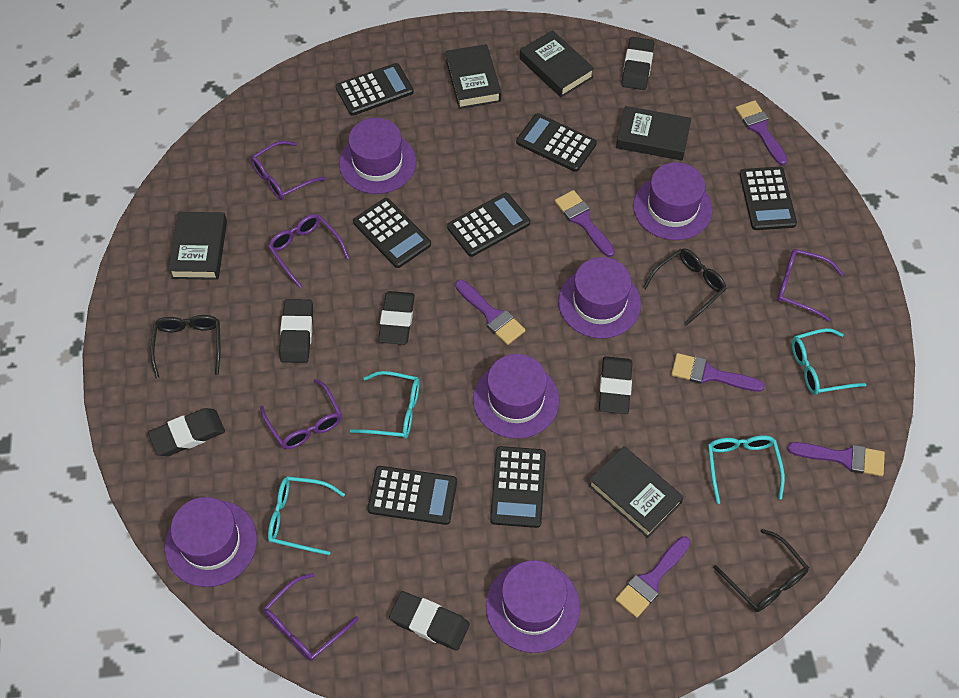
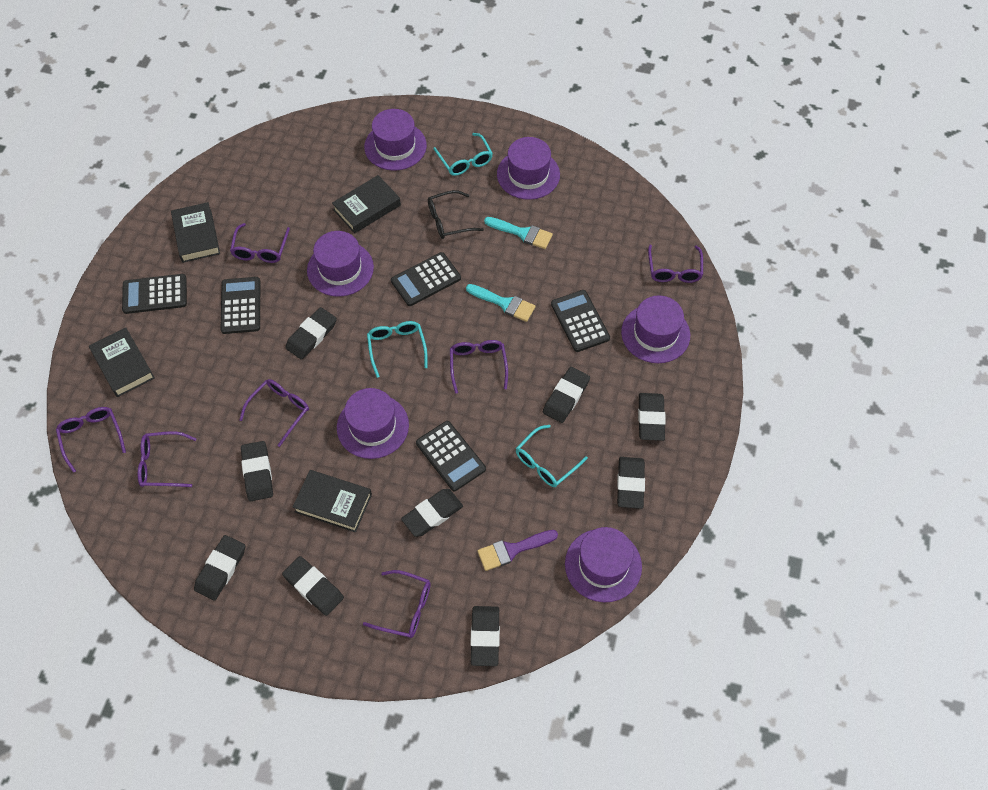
black book: [168,212,227,280] [445,44,501,109] [520,30,594,97] [588,446,684,538] [616,106,691,161] = 5 -> [89,327,155,397] [171,202,220,263] [293,470,372,533] [332,175,401,233] = 4
black calculator: [336,63,414,116] [353,198,431,268] [367,466,457,525] [447,193,530,257] [490,446,546,528] [516,113,597,172] [740,167,797,230] = 7 -> [122,274,187,314] [220,277,260,334] [391,252,461,306] [416,421,486,491] [551,290,610,352] = 5
black eraser: [148,408,225,456] [279,299,313,363] [378,291,415,345] [389,591,470,651] [599,356,632,414] [621,37,654,90] = 6 -> [194,535,245,601] [241,441,273,501] [282,556,344,616] [285,307,337,360] [401,489,463,537] [470,606,500,666] [543,367,590,423] [617,457,645,509] [638,393,666,441] = 9
black glasses: [150,315,220,378] [643,248,727,326] [713,529,809,612] = 3 -> [428,190,484,239] = 1
purple brush: [455,280,526,345] [554,190,615,257] [615,536,690,618] [671,353,765,392] [735,100,788,165] [787,442,885,476] = 6 -> [477,530,558,571] = 1
purple glasses: [251,141,326,200] [260,379,342,449] [264,573,359,661] [268,214,349,288] [777,249,843,321] = 5 -> [56,407,126,473] [138,431,196,487] [230,223,290,263] [239,379,309,447] [363,570,431,638] [450,340,508,394] [648,245,703,283] = 7
turquoise brush: none = 0 -> [466,284,536,322] [484,217,553,249] = 2
turquoise glasses: [268,476,345,555] [350,371,419,439] [708,435,785,504] [792,328,867,395] = 4 -> [367,321,428,378] [433,133,493,176] [516,425,588,487] = 3

